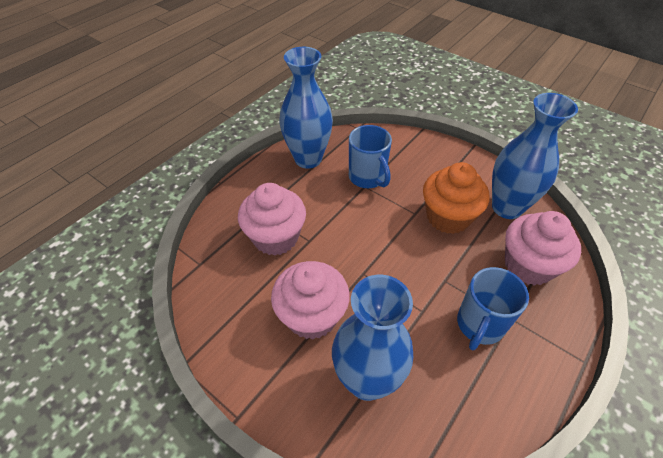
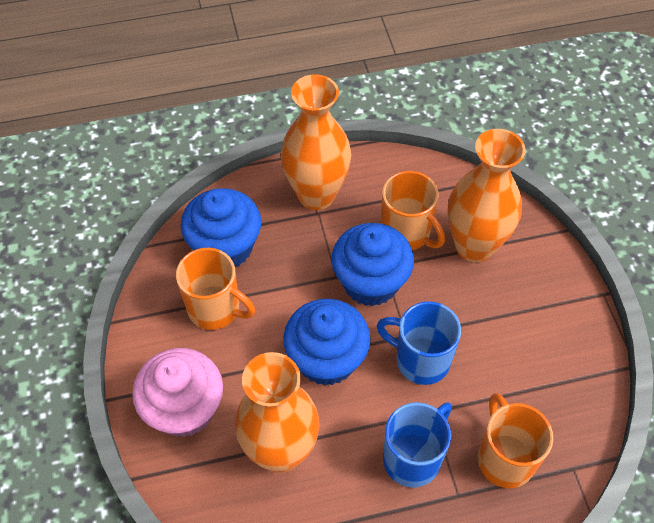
blue cupcake: none = 0 -> [181,188,261,267] [283,299,371,386] [331,223,414,307] = 3
blue vase: [279,47,333,169] [332,275,413,401] [492,93,578,219] = 3 -> none = 0
orange cupcake: [423,162,489,234] = 1 -> none = 0
orange mug: none = 0 -> [176,248,255,330] [381,171,445,250] [478,393,553,488] = 3
orange vase: none = 0 -> [235,352,320,473] [281,74,351,210] [448,129,526,263] = 3
pink cupcake: [238,183,306,256] [271,261,350,339] [505,211,581,286] = 3 -> [132,348,223,438] = 1

